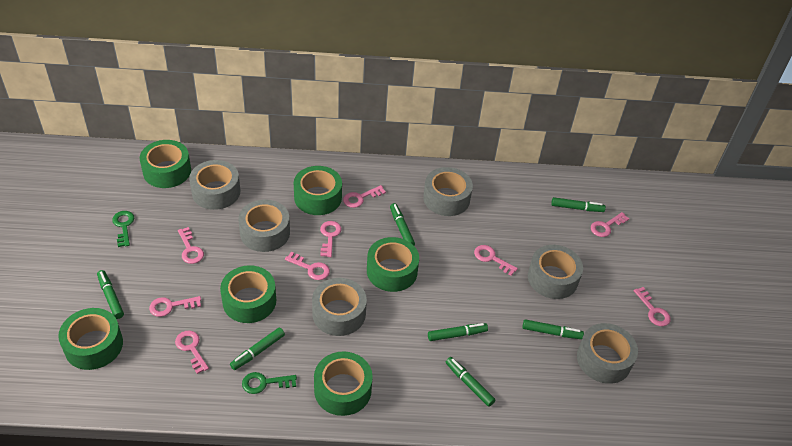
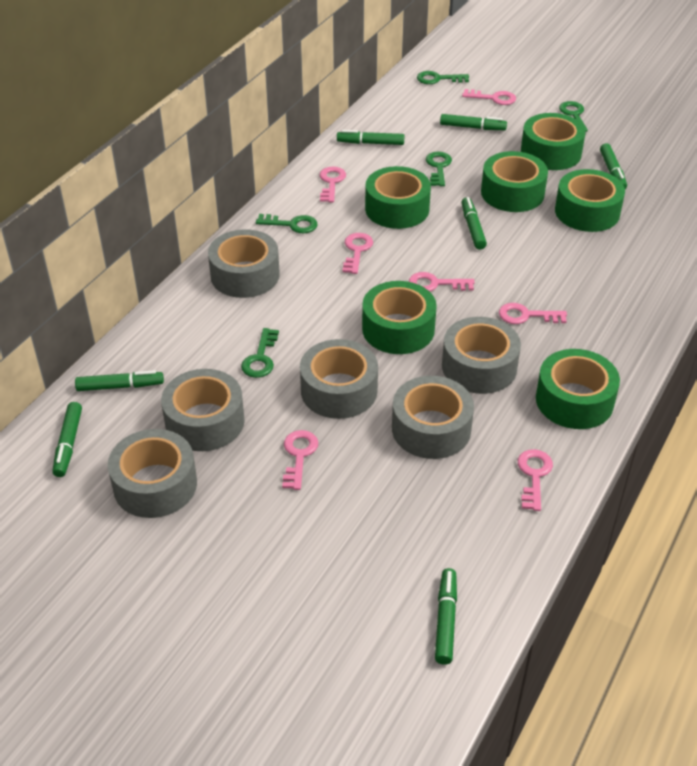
green key: [112,211,134,247] [242,372,297,394] = 2 -> [241,328,279,378] [256,214,317,233] [417,71,469,84] [426,152,452,186] [559,101,588,132] = 5
pink key: [149,296,201,317] [175,331,209,374] [178,227,204,264] [285,252,330,280] [320,221,341,257] [343,185,386,208] [474,245,518,276] [591,212,629,237] [634,287,671,326] = 9 -> [282,430,318,490] [320,166,346,202] [343,233,373,274] [409,272,475,291] [462,89,516,105] [499,303,567,324] [518,449,553,511] = 7

